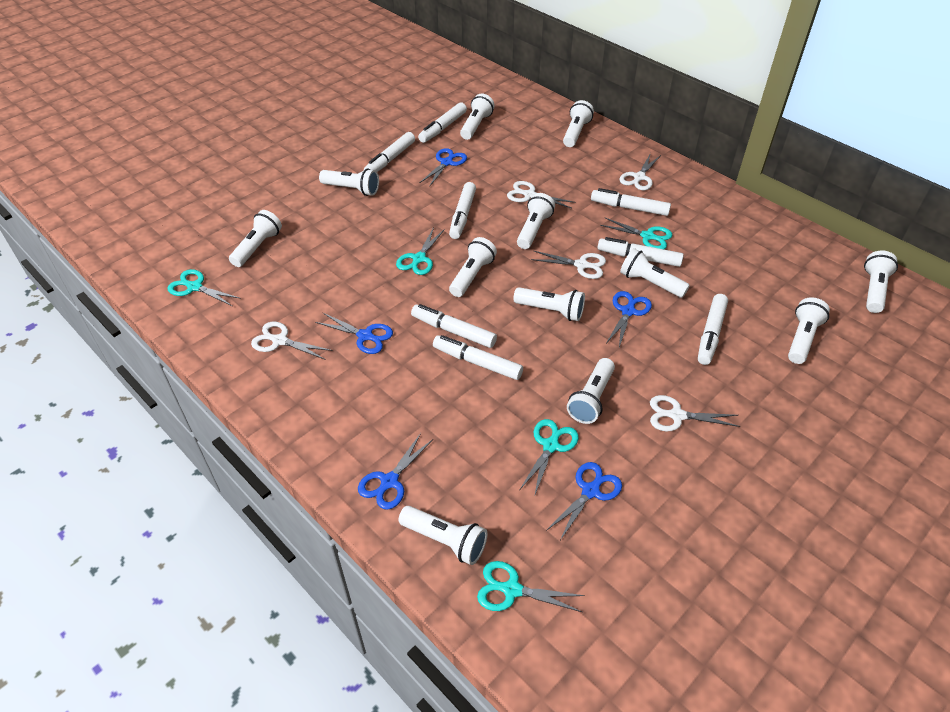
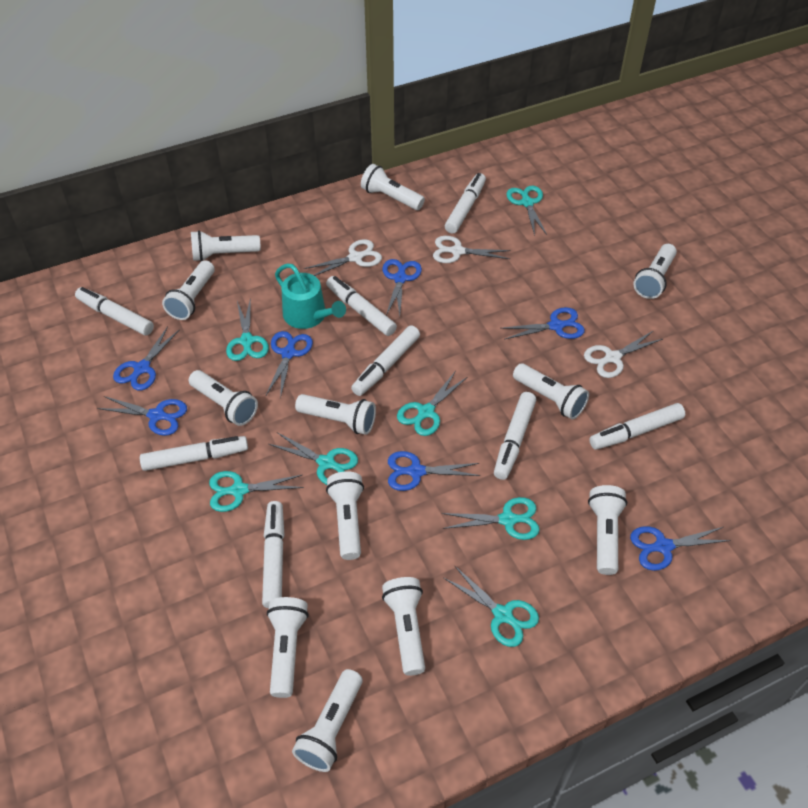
blue scissors: [315,312,393,354] [358,433,433,510] [419,148,467,187] [546,462,622,540] [606,291,652,347] = 5 -> [97,396,187,436] [113,326,180,390] [266,331,313,399] [382,259,422,316] [388,451,481,491] [500,307,585,340] [630,526,731,571] = 7
turquoise scissors: [167,269,241,306] [396,227,445,275] [477,561,585,612] [520,419,579,497] [600,217,673,249] = 5 -> [209,471,304,512] [226,298,269,361] [269,432,358,485] [397,372,467,436] [442,497,539,540] [444,565,539,647] [506,186,547,236] = 7
turquoise watering can: none = 0 -> [275,263,346,329] = 1
white scissors: [251,322,333,360] [507,181,576,208] [531,251,606,279] [620,153,661,190] [650,395,740,431] = 5 -> [304,239,382,276] [433,236,511,263] [584,330,663,378] = 3

